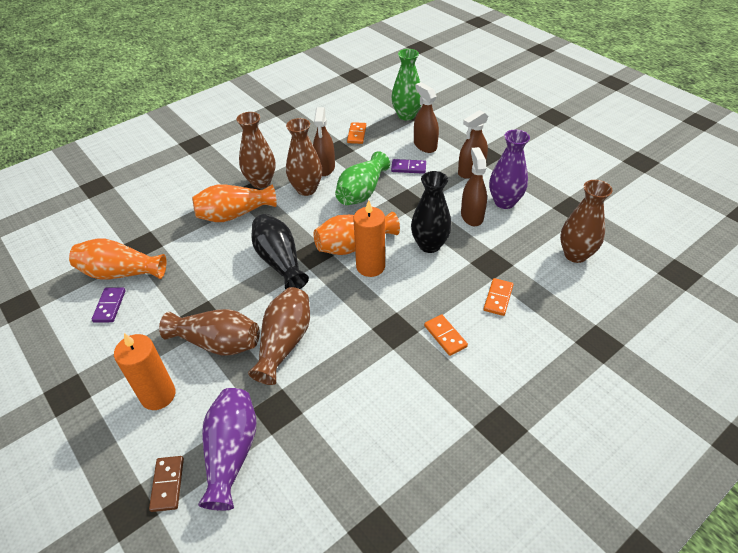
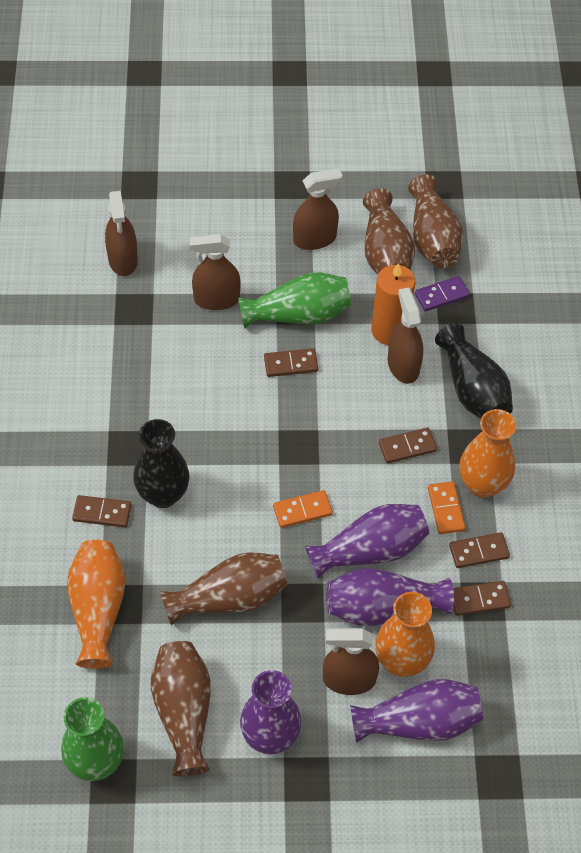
brown domino: [149,456,184,512] = 1 -> [72,495,131,527] [264,348,318,377] [379,428,437,463] [449,532,510,568] [453,581,511,616] = 5
brown spray bottle: [313,107,335,176] [414,82,439,153] [458,110,488,179] [461,147,487,226] = 4 -> [105,191,138,276] [190,234,241,310] [293,168,343,250] [323,628,379,695] [388,287,423,384] = 5
brown vase: [159,309,260,355] [236,112,275,188] [248,287,310,385] [286,118,322,196] [560,180,613,263] = 5 -> [151,641,211,776] [160,552,288,625] [363,188,415,274] [408,174,464,268] = 4
orange candle: [114,333,176,410] [353,200,385,277] = 2 -> [371,263,415,345] = 1
orange domino: [347,122,366,144] [424,314,468,356] [484,278,514,316] = 3 -> [273,490,333,528] [428,481,466,534] = 2
purple domino: [92,287,126,322] [391,159,426,174] = 2 -> [415,276,470,311] = 1
purple vase: [198,388,256,511] [489,130,530,209] = 2 -> [240,670,302,754] [305,504,429,578] [326,568,454,626] [350,679,483,743] = 4

